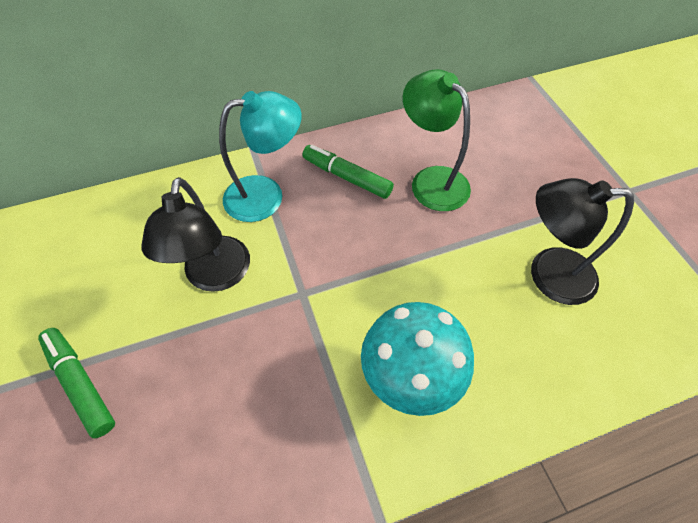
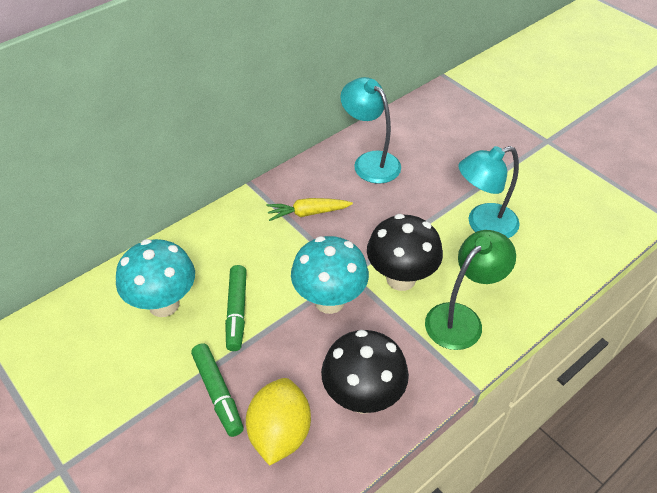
black lamp: [141,177,250,292] [531,178,634,305] = 2 -> none = 0
black mushroom: none = 0 -> [321,330,409,414] [367,214,443,291] = 2
turquoise lamp: [219,91,302,222] = 1 -> [341,77,401,184] [459,146,520,238] = 2
turquoise mushroom: [361,302,474,416] = 1 -> [116,239,195,317] [291,236,369,314] = 2
yellow carrot: none = 0 -> [267,198,353,221] = 1
yellow lemon: none = 0 -> [246,378,311,466] = 1

